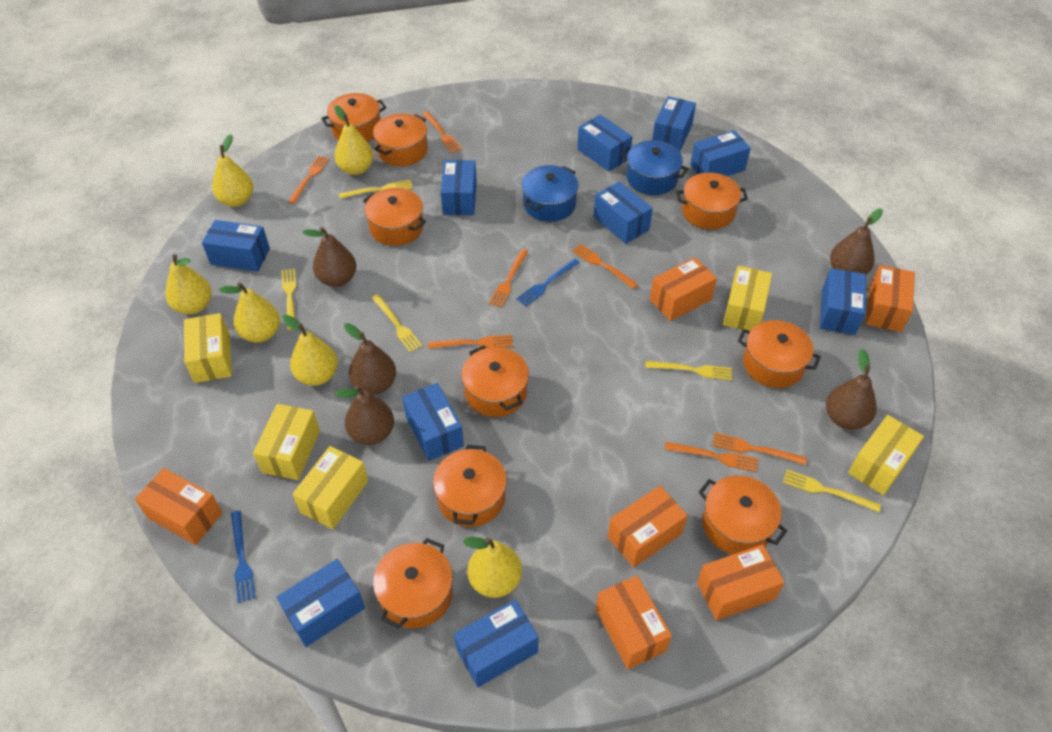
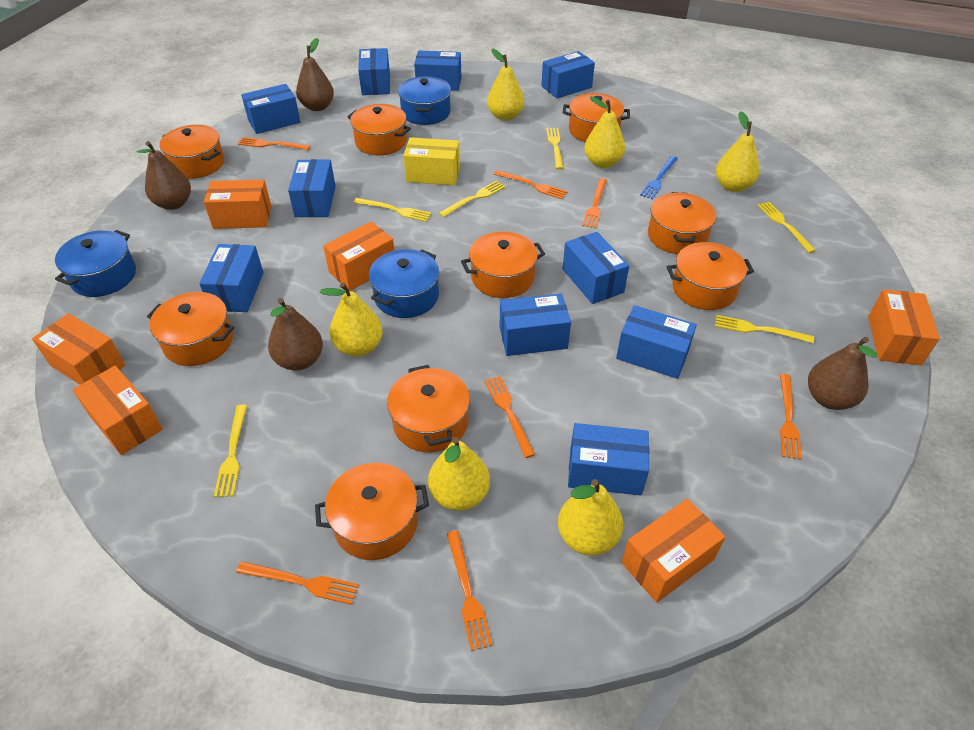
blue fork: [231,510,256,603] [516,258,580,306] = 2 -> [640,156,678,199] = 1
blue pot: [522,165,579,222] [621,140,688,195] = 2 -> [55,230,136,297] [369,249,439,318] [398,76,451,125] = 3
brown pear: [302,227,356,287] [335,385,394,445] [344,323,396,395] [826,349,877,430] [830,208,883,274] = 5 -> [136,141,191,210] [268,298,323,371] [296,38,334,111] [808,337,877,410] = 4
yellow box: [184,313,232,383] [253,404,320,480] [293,446,368,529] [723,266,772,331] [848,415,924,495] = 5 -> [403,137,460,185] = 1
yellow fork: [281,269,296,330] [339,180,413,199] [372,294,422,352] [645,361,732,380] [783,470,881,512] = 5 -> [214,405,247,497] [354,198,432,222] [439,181,505,217] [546,128,563,170] [715,315,814,343] [757,202,816,253] = 6

